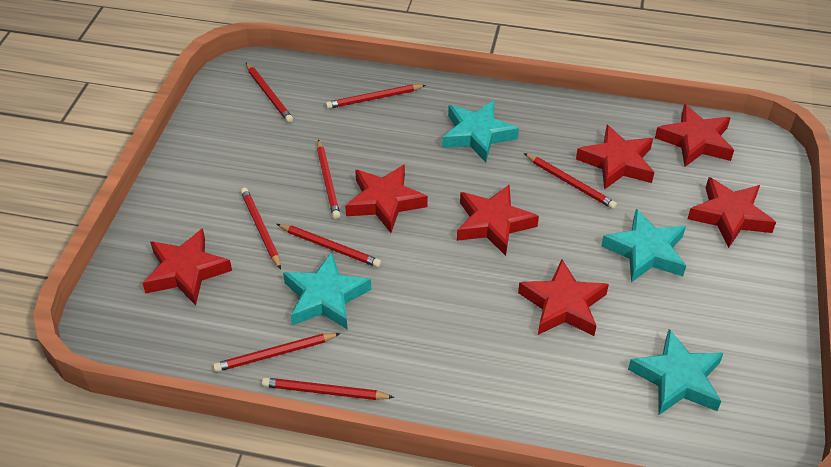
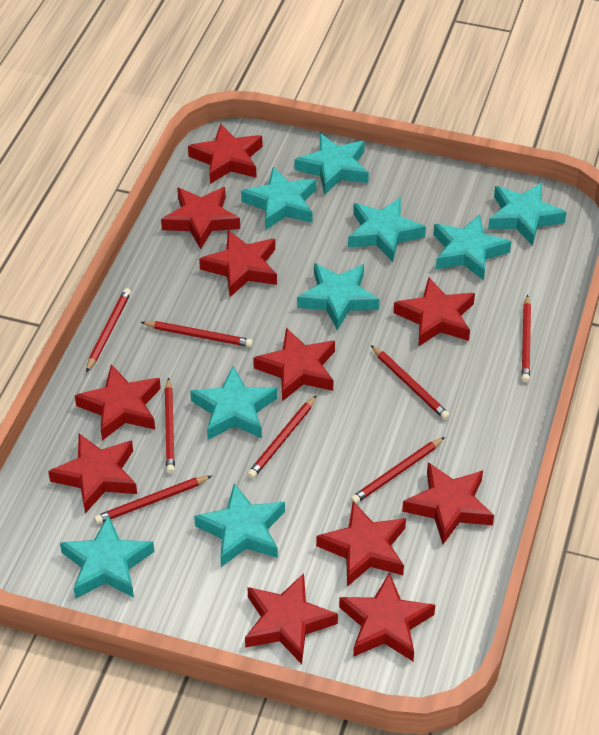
red star: [143,228,232,305] [345,164,428,233] [457,184,539,256] [518,259,609,336] [576,125,654,190] [655,104,734,167] [687,177,776,248] = 7 -> [48,434,137,514] [75,364,161,441] [161,187,240,249] [188,124,263,184] [199,230,277,297] [245,573,338,664] [253,328,335,401] [316,501,406,587] [339,572,435,661] [394,277,475,347] [402,462,494,544] = 11
turquoise star: [283,252,371,330] [442,100,519,162] [601,209,686,282] [628,329,724,415] = 4 -> [60,515,154,599] [190,366,277,440] [194,483,285,567] [241,167,317,230] [294,134,369,195] [297,263,379,331] [348,197,426,262] [433,214,511,281] [488,183,567,246] = 9

